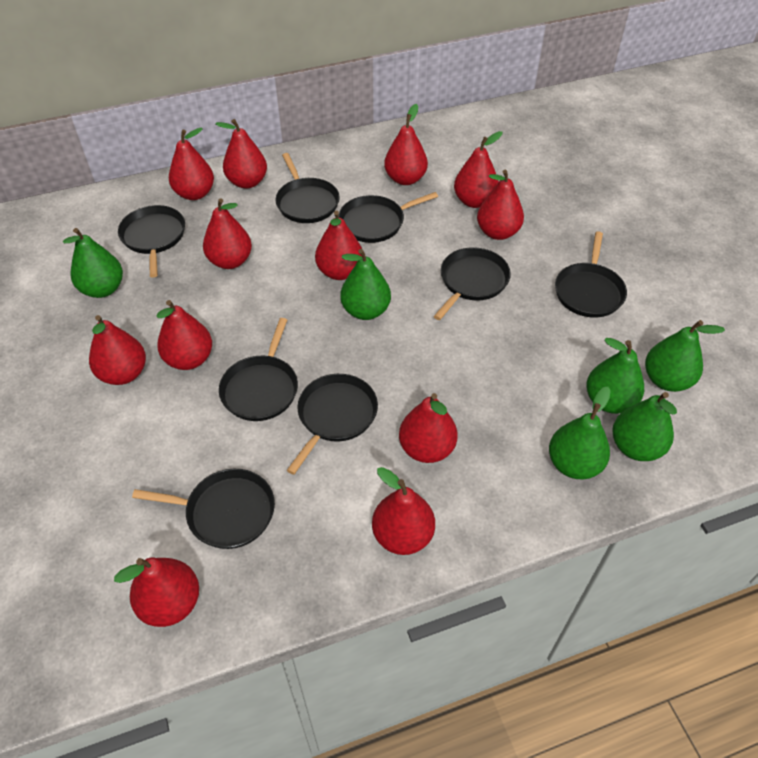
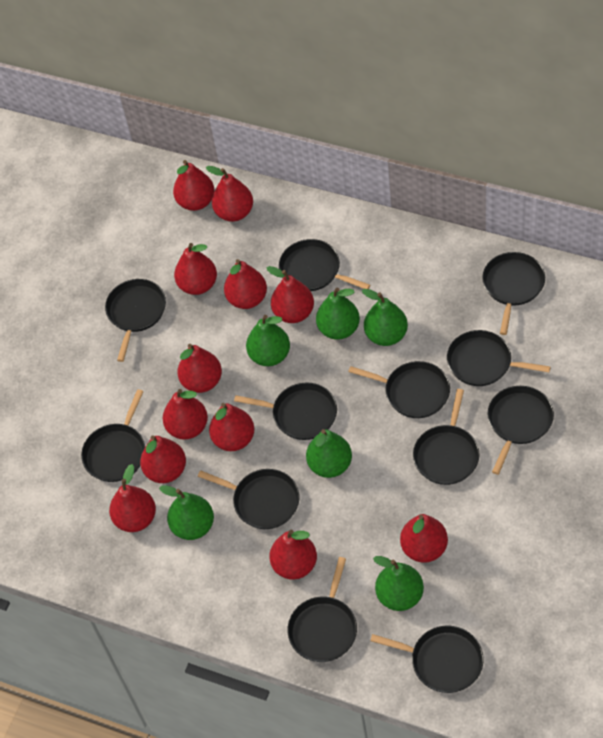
black pan: [118,205,185,278] [132,469,275,549] [219,318,298,421] [275,153,340,223] [287,374,378,475] [339,192,438,243] [434,247,511,320] [555,231,627,318] = 8 -> [81,389,145,482] [105,279,166,362] [198,469,300,529] [234,383,337,440] [279,239,370,291] [287,557,357,662] [348,361,450,418] [370,626,484,693] [413,389,480,485] [447,330,551,386] [482,252,545,335] [488,386,554,475] = 12

